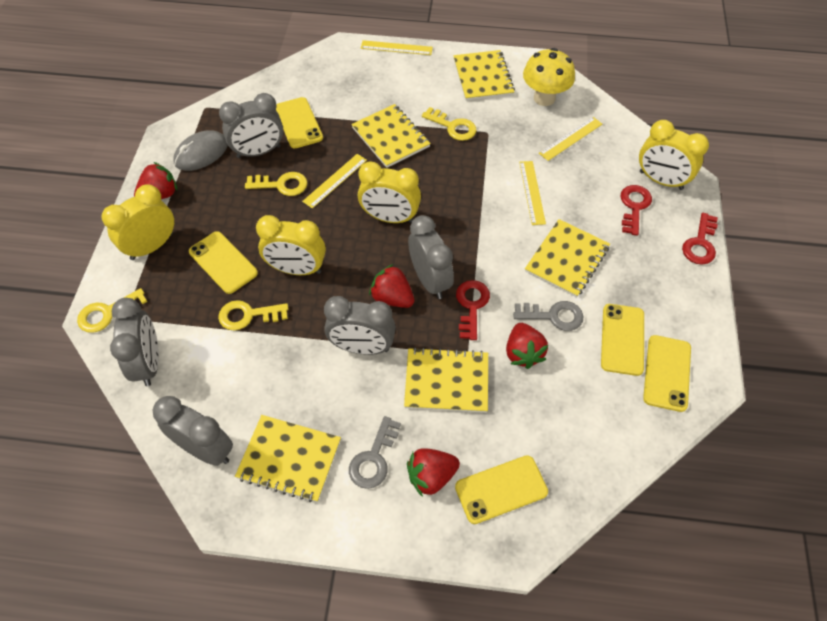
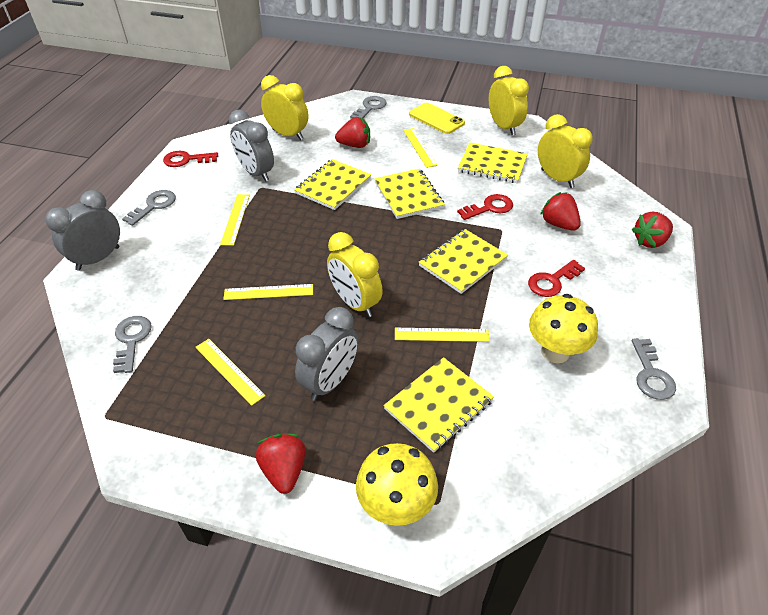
grey clock: [110,298,159,386] [153,396,233,466] [219,93,283,158] [324,296,396,355] [408,215,454,299] = 5 -> [45,190,120,271] [229,110,274,182] [295,307,358,401] = 3
grey key: [349,416,401,489] [513,301,583,331] = 2 -> [113,316,152,373] [122,190,176,226] [350,96,387,119] [631,338,676,400] = 4
grey mouse: [173,131,228,171] = 1 -> none = 0
yellow key: [77,288,147,333] [218,300,288,330] [245,172,307,196] [422,107,477,141] = 4 -> none = 0
yellow mushroom: [523,48,575,106] = 1 -> [356,443,438,526] [529,294,598,363] = 2
yellow phone: [189,231,258,294] [276,97,323,148] [455,455,548,524] [601,304,644,376] [643,335,691,412] = 5 -> [409,103,465,134] = 1
yellow ruler: [302,154,367,208] [361,40,433,55] [519,161,546,225] [539,117,602,161] = 4 -> [195,339,266,406] [220,194,250,246] [223,284,313,300] [395,328,490,342] [403,128,438,168] = 5

